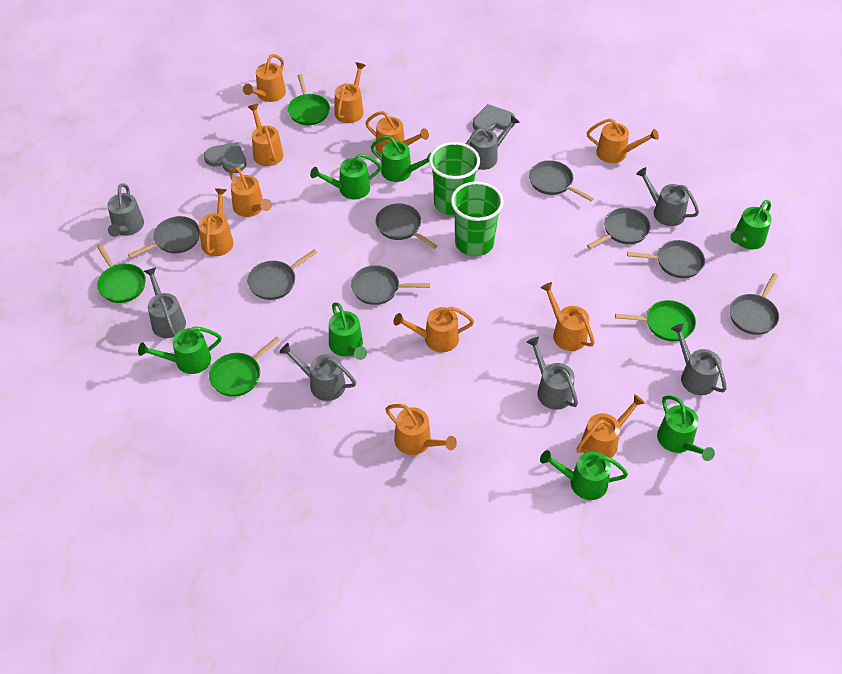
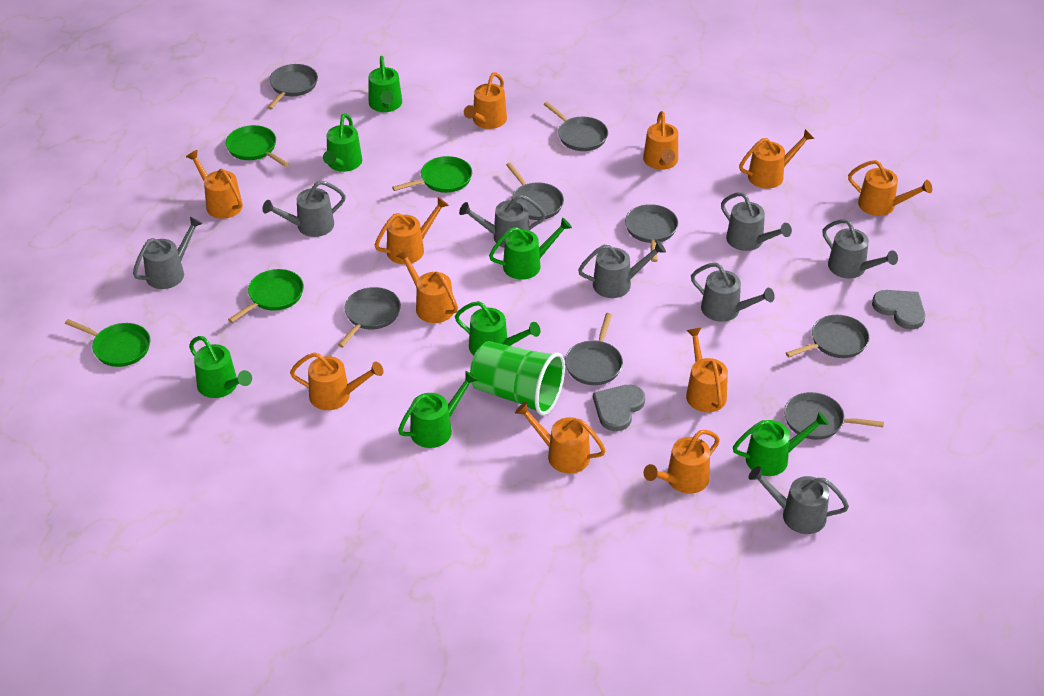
green cup: [429,142,480,216] [451,181,504,256] = 2 -> [470,341,565,416] = 1
grey watering can: [107,183,144,237] [144,267,186,338] [279,343,356,401] [466,115,519,170] [527,337,578,410] [636,167,699,226] [671,324,727,395] = 7 -> [133,216,203,289] [262,181,346,237] [459,194,546,248] [578,241,666,298] [691,263,775,322] [721,192,792,251] [748,466,849,534] [823,219,898,278] = 8

